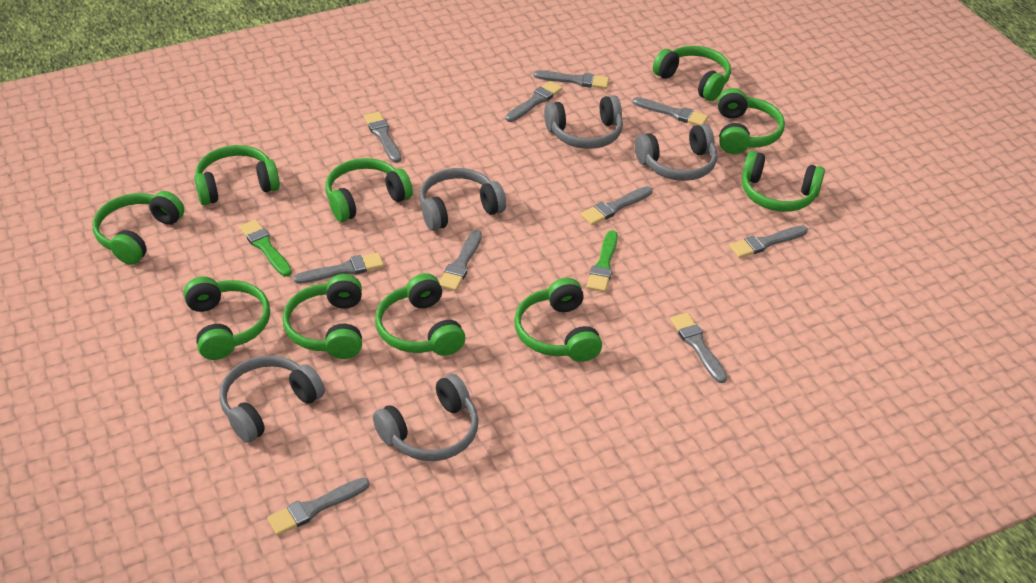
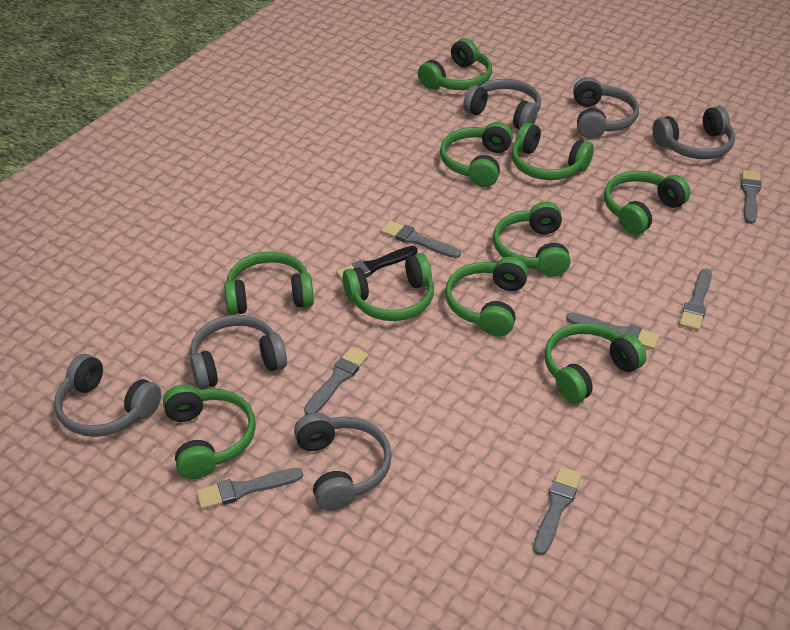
black brush: none = 0 -> [336,246,418,281] = 1
green brush: [239,220,292,277] [587,230,618,292] = 2 -> none = 0
grey brush: [267,477,369,535] [294,252,384,284] [364,112,401,163] [439,230,482,291] [506,81,562,122] [534,70,609,89] [581,186,652,225] [633,97,708,125] [670,313,727,383] [729,225,808,258] = 10 -> [196,468,303,509] [304,347,369,415] [381,220,461,258] [533,467,582,555] [566,313,660,350] [679,268,712,331] [741,170,761,224] = 7
grey headphones: [219,355,325,443] [373,374,478,461] [419,168,506,231] [544,95,623,149] [635,124,717,181] = 5 -> [54,354,161,437] [190,315,287,389] [294,413,392,511] [463,79,541,129] [573,77,639,139] [652,106,735,159] = 6

